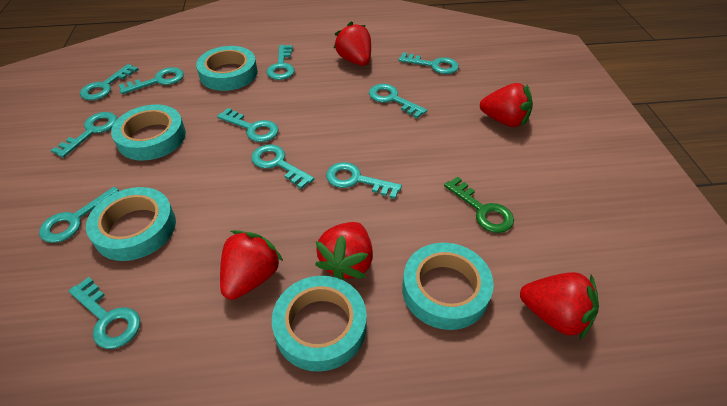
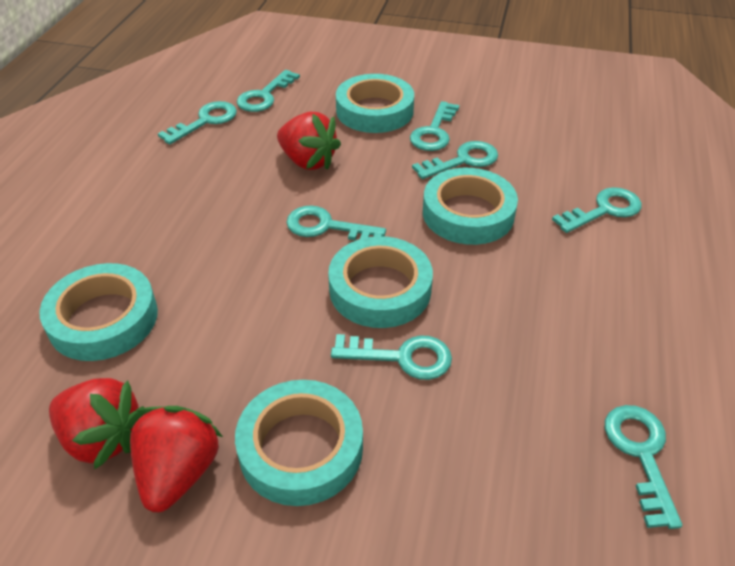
green key: [444,176,514,233] = 1 -> none = 0
red strawberry: [220,230,283,300] [315,222,373,280] [333,21,371,66] [480,83,533,127] [520,272,599,340] = 5 -> [49,378,144,470] [130,406,223,512] [277,112,341,170] = 3
turquoise key: [39,187,119,243] [51,112,117,158] [69,277,140,349] [80,64,139,100] [119,67,184,94] [217,108,278,142] [251,144,314,189] [267,45,294,80] [326,162,402,199] [369,84,427,119] [399,52,459,74] = 11 -> [158,101,237,144] [237,70,300,112] [286,205,386,240] [331,334,452,380] [410,101,459,151] [412,141,498,179] [552,187,642,233] [605,405,682,529] = 8

